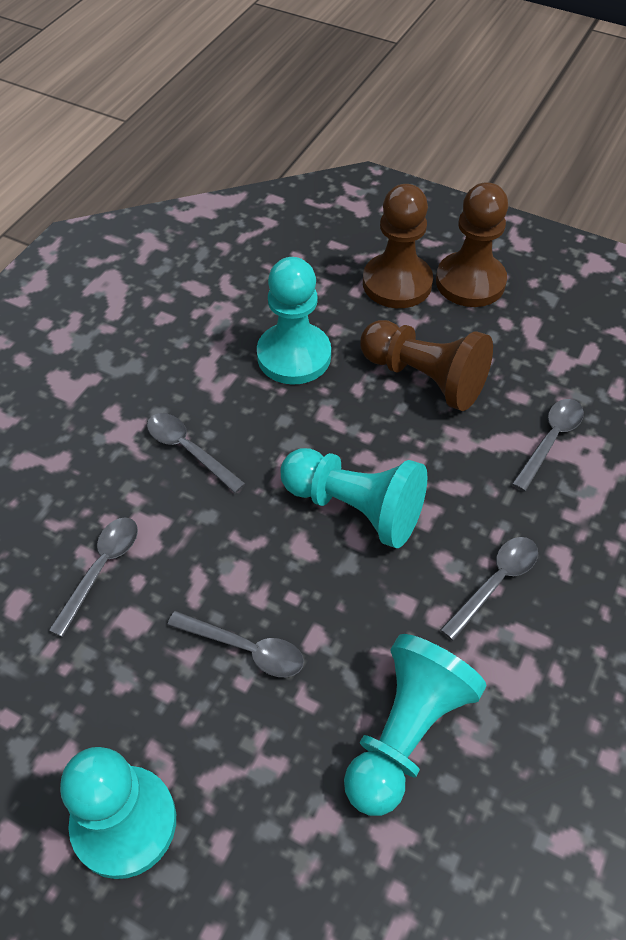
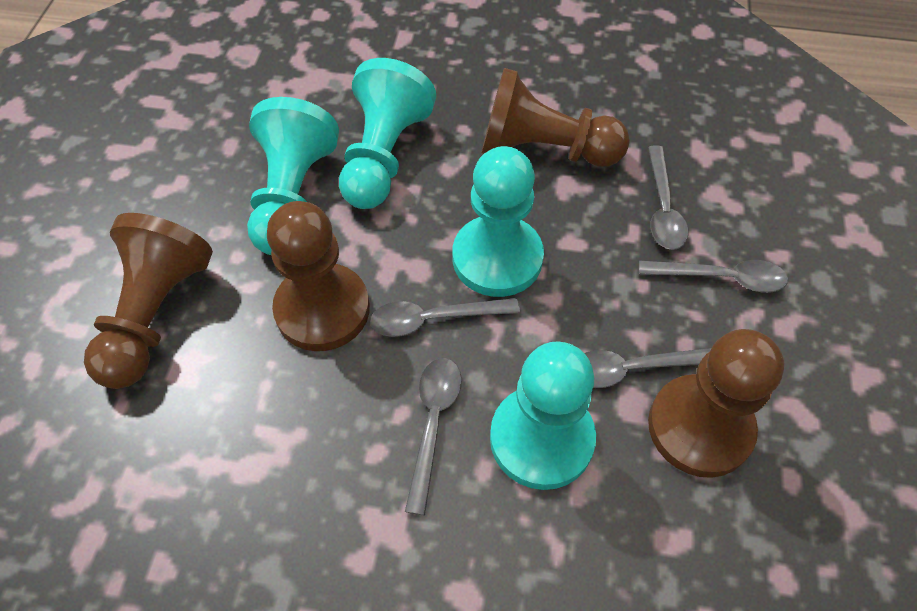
brown pawn: [360,320,493,411] [363,184,433,308] [436,182,508,307] = 3 -> [84,213,213,389] [267,201,370,351] [481,68,630,167] [648,329,784,478] = 4

